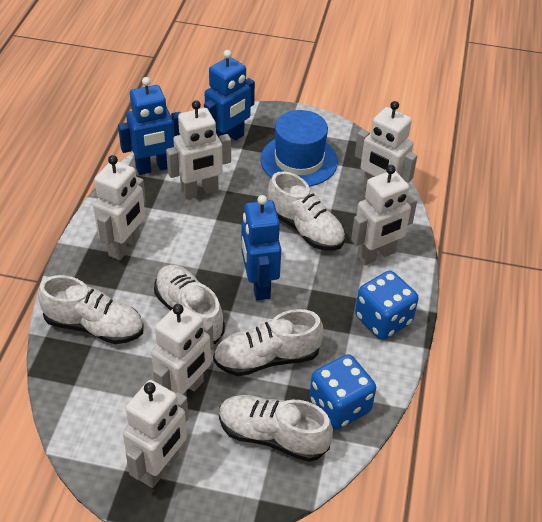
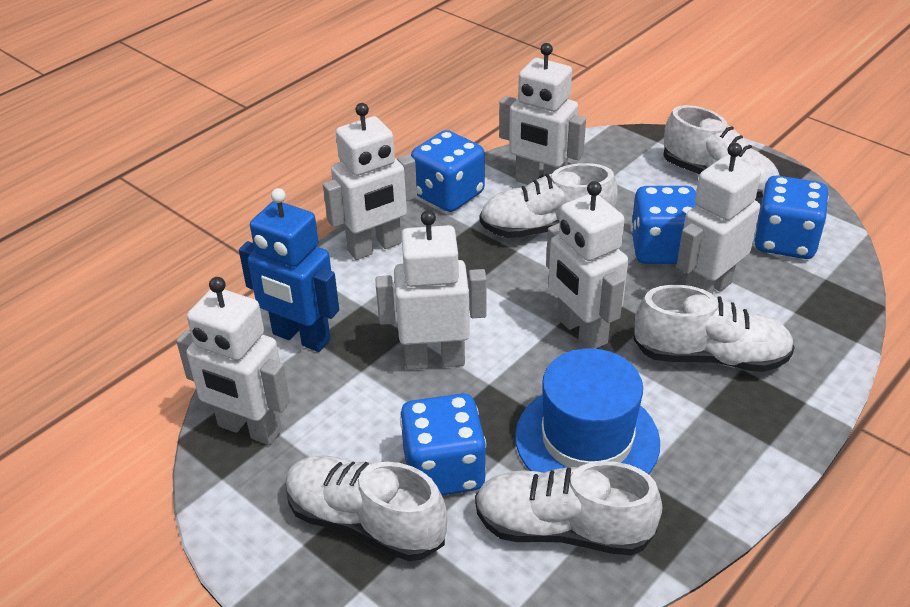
blue dice: [309,354,376,429] [355,271,419,340] = 2 -> [400,393,486,495] [411,130,485,212] [631,186,696,264] [754,176,829,259] = 4
blue robot: [118,77,181,175] [204,50,255,140] [241,195,281,300] = 3 -> [239,188,339,352] = 1

